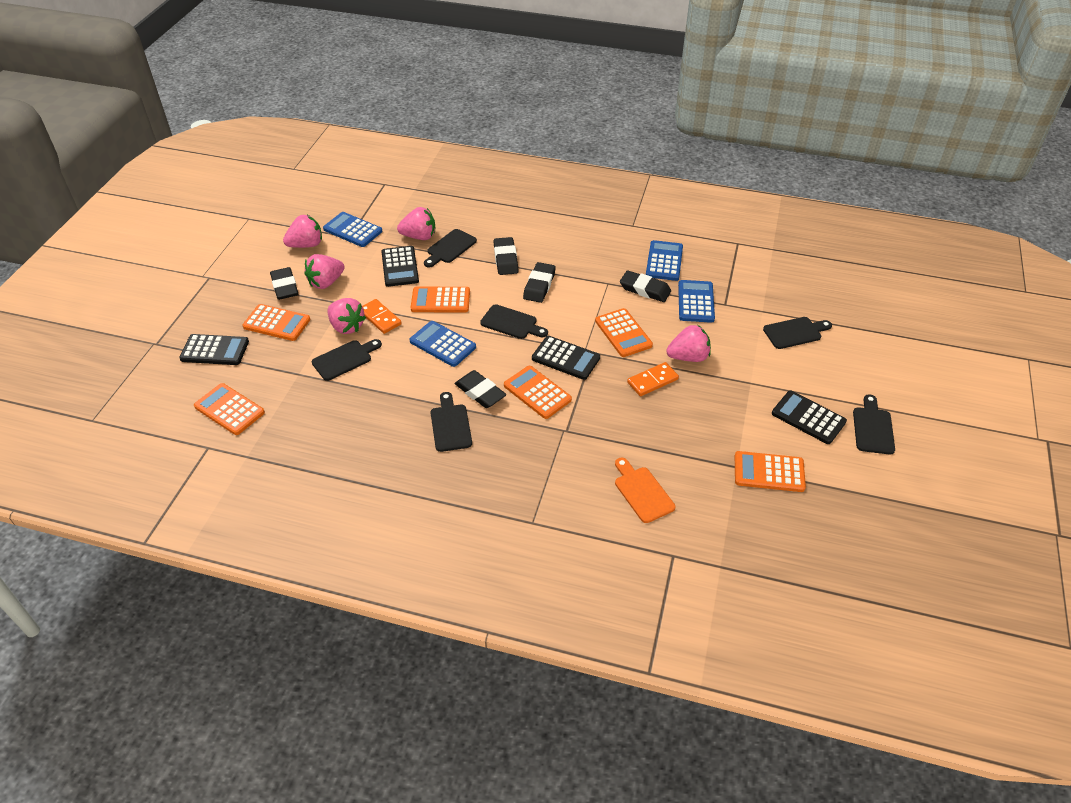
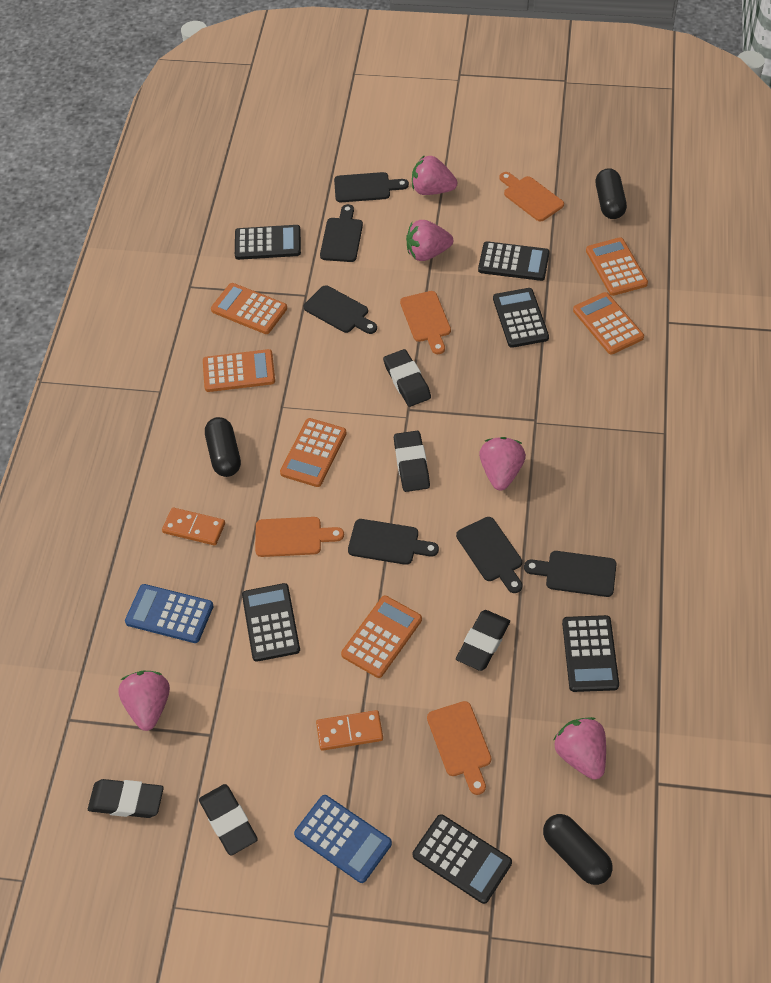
black calculator: [179,334,249,365] [381,246,419,287] [532,336,600,380] [772,391,847,444] = 4 -> [235,225,301,260] [242,583,300,662] [413,814,512,904] [478,241,550,281] [493,288,549,348] [562,615,619,692] = 6
black capsule: none = 0 -> [205,417,241,477] [543,814,612,885] [596,168,627,219] = 3
blue calculator: [323,212,382,247] [409,321,476,367] [646,240,683,281] [678,280,715,323] = 4 -> [125,584,213,643] [294,795,392,883] = 2
orange cutting board: [615,458,675,523] = 1 -> [255,517,344,557] [400,291,451,354] [427,701,491,795] [499,172,564,221] = 4

